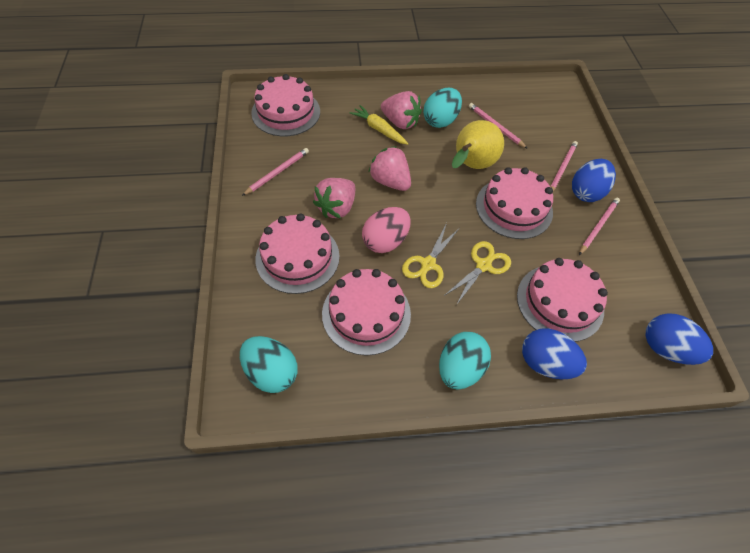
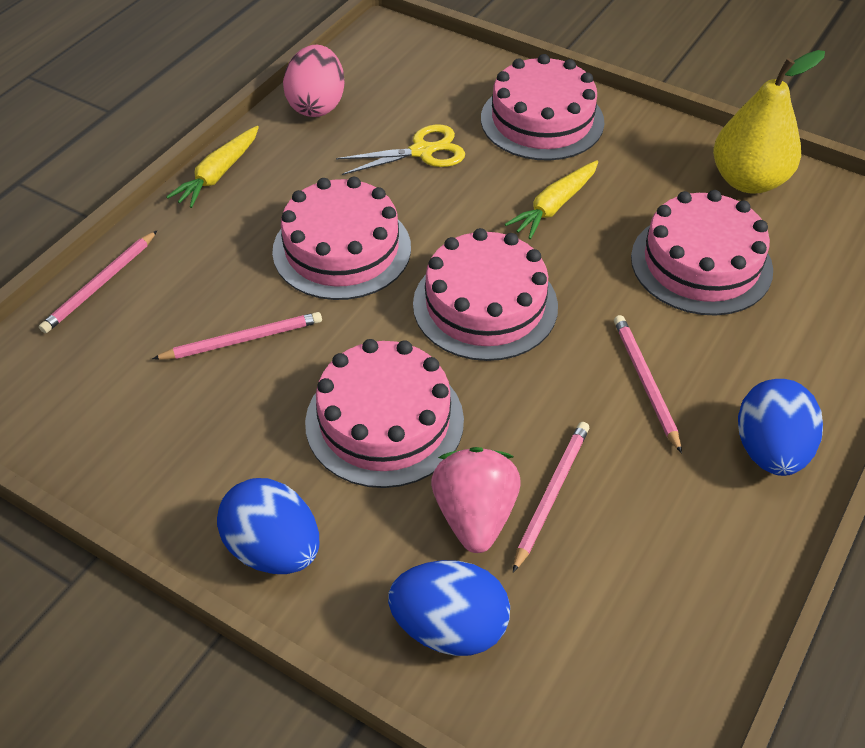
pink strawberry: [313,178,355,218] [369,146,411,191] [381,91,422,129] = 3 -> [431,447,521,553] = 1
turquoise egg: [240,336,298,393] [423,88,462,128] [439,332,491,389] = 3 -> none = 0
yellow carrot: [349,105,409,145] = 1 -> [166,126,259,208] [505,160,598,239] = 2
yellow scissors: [402,223,459,288] [444,241,511,305] = 2 -> [336,124,465,175] = 1

